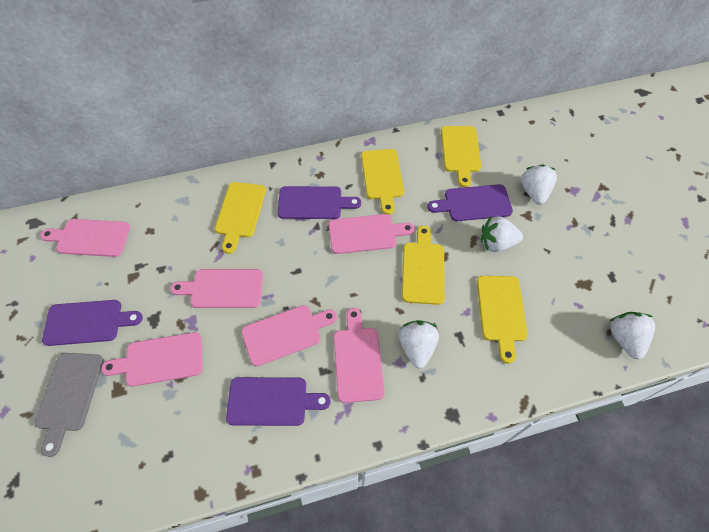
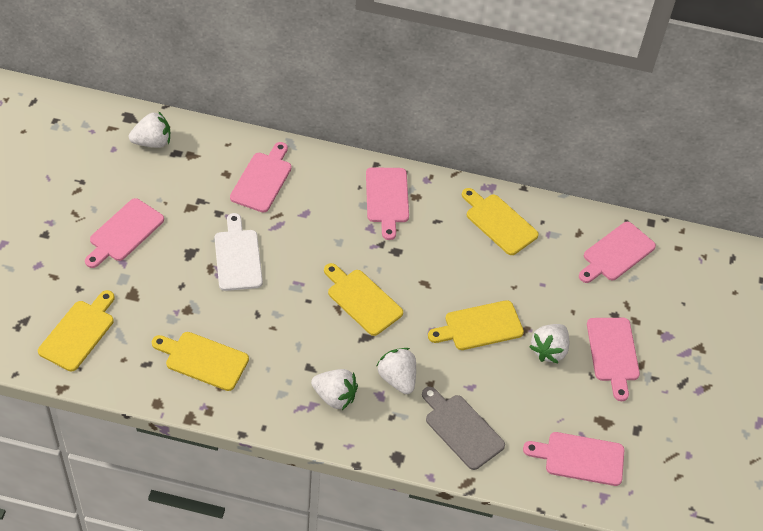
purple cutting board: [42,300,143,346] [226,377,331,426] [278,186,361,219] [428,184,513,221] = 4 -> none = 0
white cutting board: none = 0 -> [215,213,263,291] = 1

